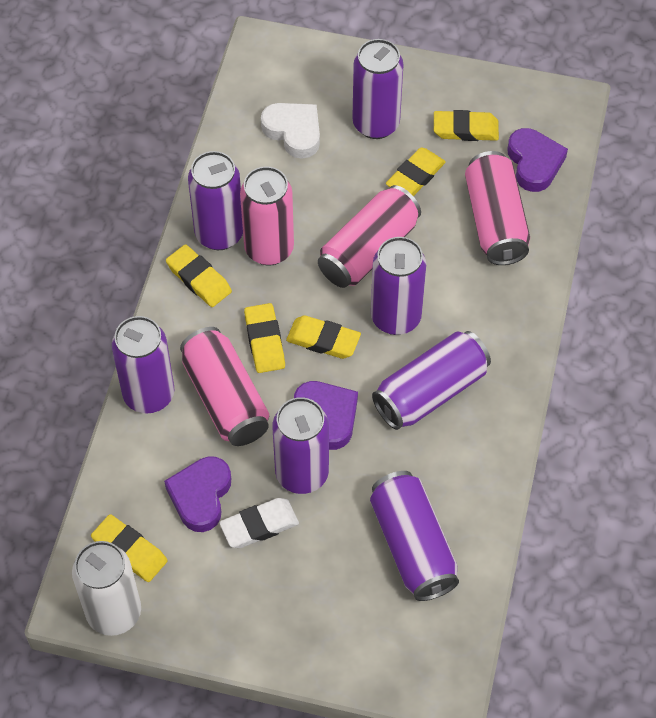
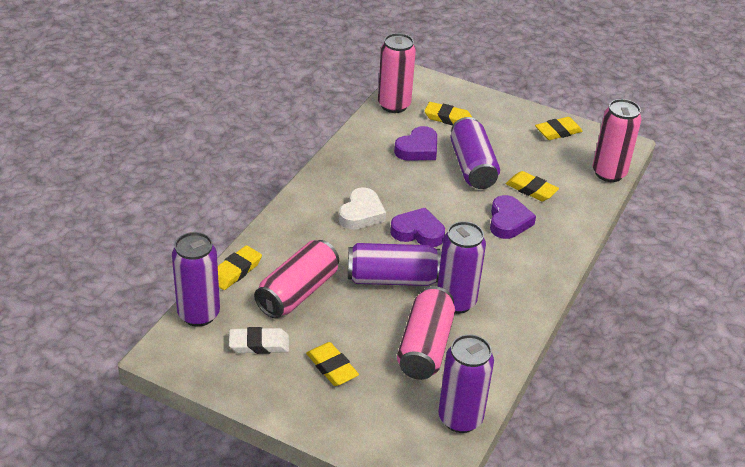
purple can: [112,316,174,413] [188,151,243,250] [272,397,329,494] [352,39,404,139] [370,471,459,601] [371,237,426,335] [372,331,491,430] = 7 -> [172,232,220,327] [348,243,441,286] [437,221,486,314] [438,334,494,433] [450,117,500,189] = 5
white can: [72,541,141,636] = 1 -> none = 0
yellow eraser: [91,514,168,582] [166,244,232,307] [244,303,285,373] [286,315,361,359] [386,147,446,196] [434,110,499,141] = 6 -> [218,245,262,290] [306,342,359,386] [424,102,473,125] [506,171,559,201] [535,117,583,140] = 5

